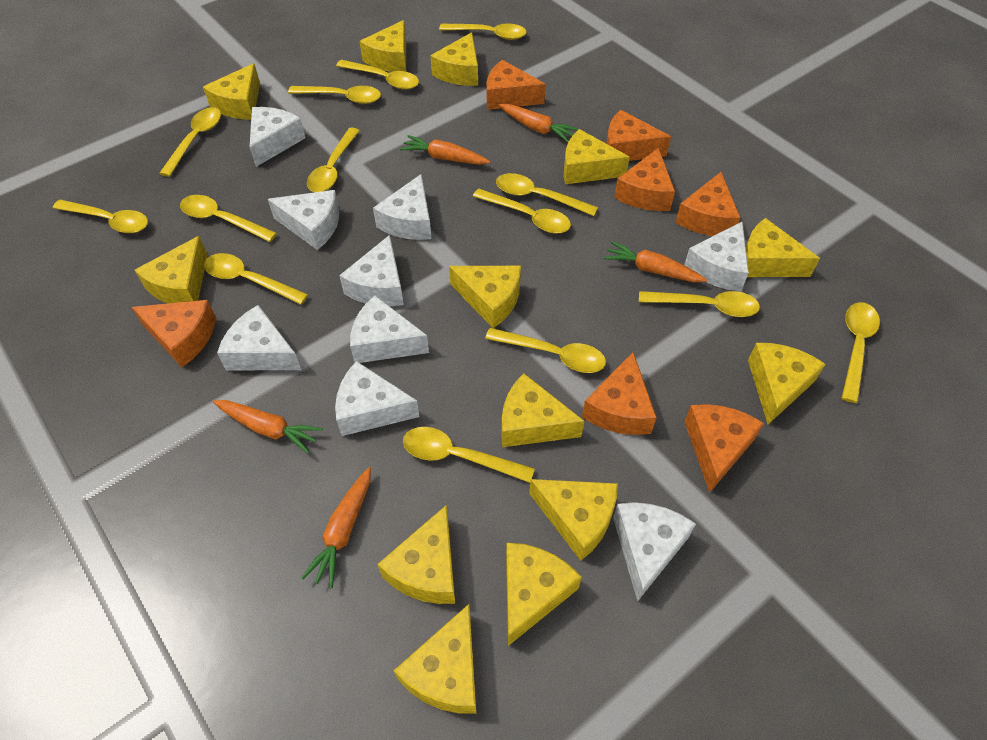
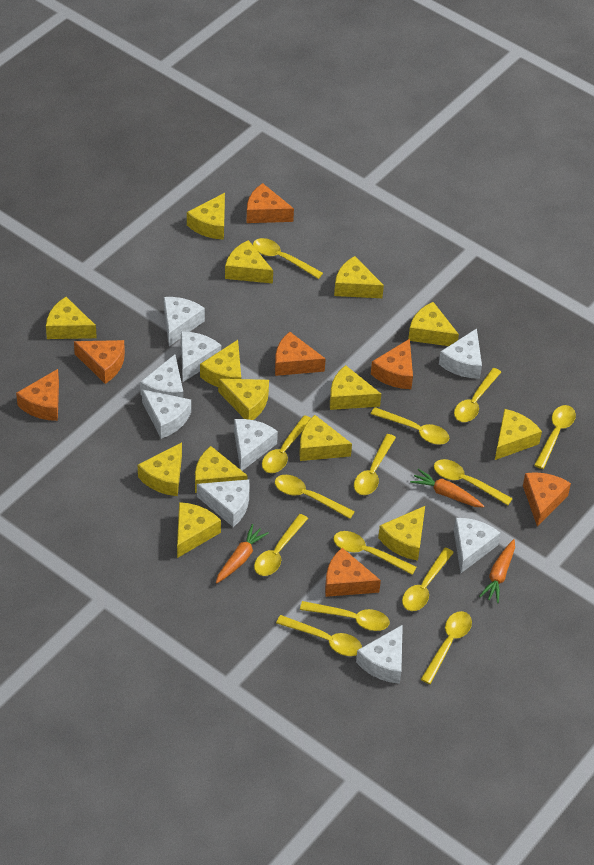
orange carrot: [213,400,323,454] [301,467,371,588] [400,135,490,165] [498,104,579,142] [604,241,707,282] = 5 -> [216,524,269,583] [410,469,484,507] [479,539,515,603] = 3
yellow cheese: [135,236,208,303] [203,64,260,119] [360,20,406,72] [377,505,455,604] [394,604,476,714] [430,32,478,86] [449,266,521,328] [501,373,584,447] [506,543,582,646] [529,479,618,561] [564,129,630,184] [746,218,820,277] [748,343,826,424] = 13 -> [46,297,97,339] [138,443,182,496] [177,502,221,558] [187,193,225,240] [195,446,248,493] [200,340,241,387] [218,379,269,420] [225,240,273,284] [299,415,352,461] [330,365,381,410] [334,256,384,298] [378,506,425,561] [408,302,459,346] [495,409,542,460] = 14

